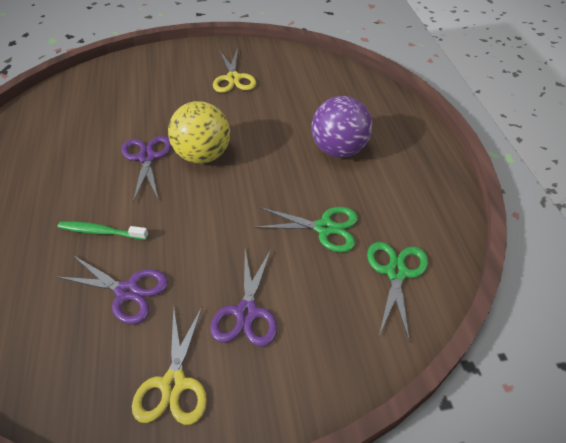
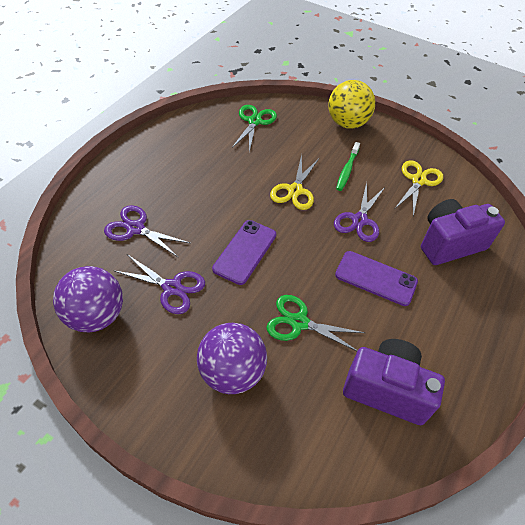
purple ball: [311,96,372,158] = 1 -> [53,266,123,332] [197,323,267,394] = 2
purple camera: none = 0 -> [343,339,445,425] [421,199,505,265] = 2
purple phone: none = 0 -> [212,220,276,285] [335,251,418,306] = 2

